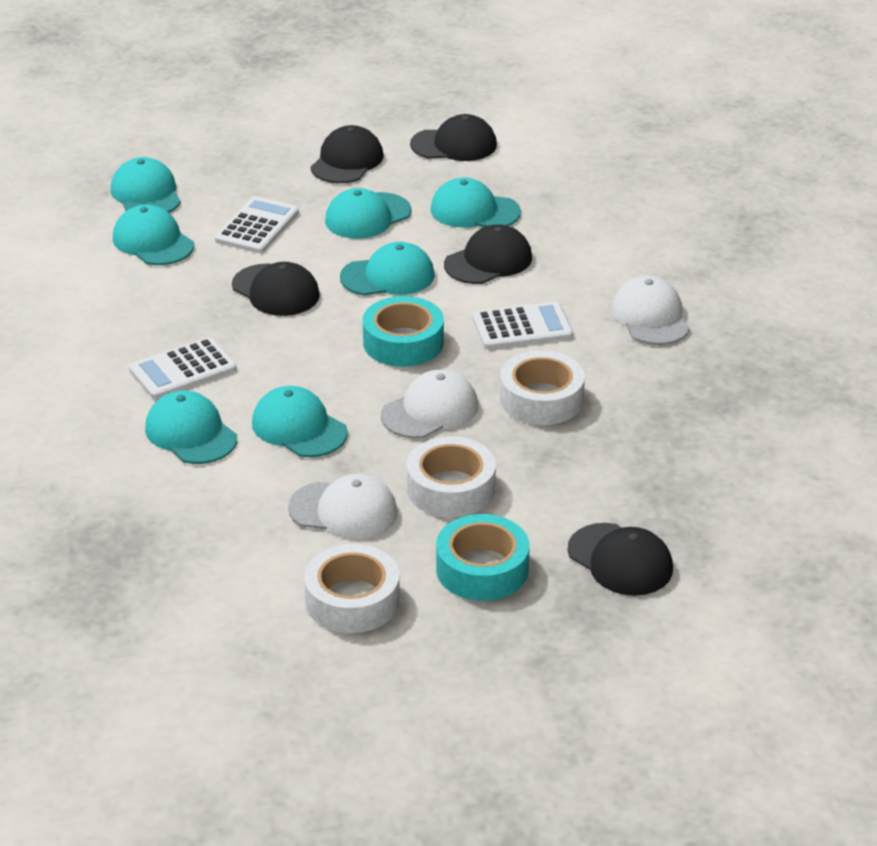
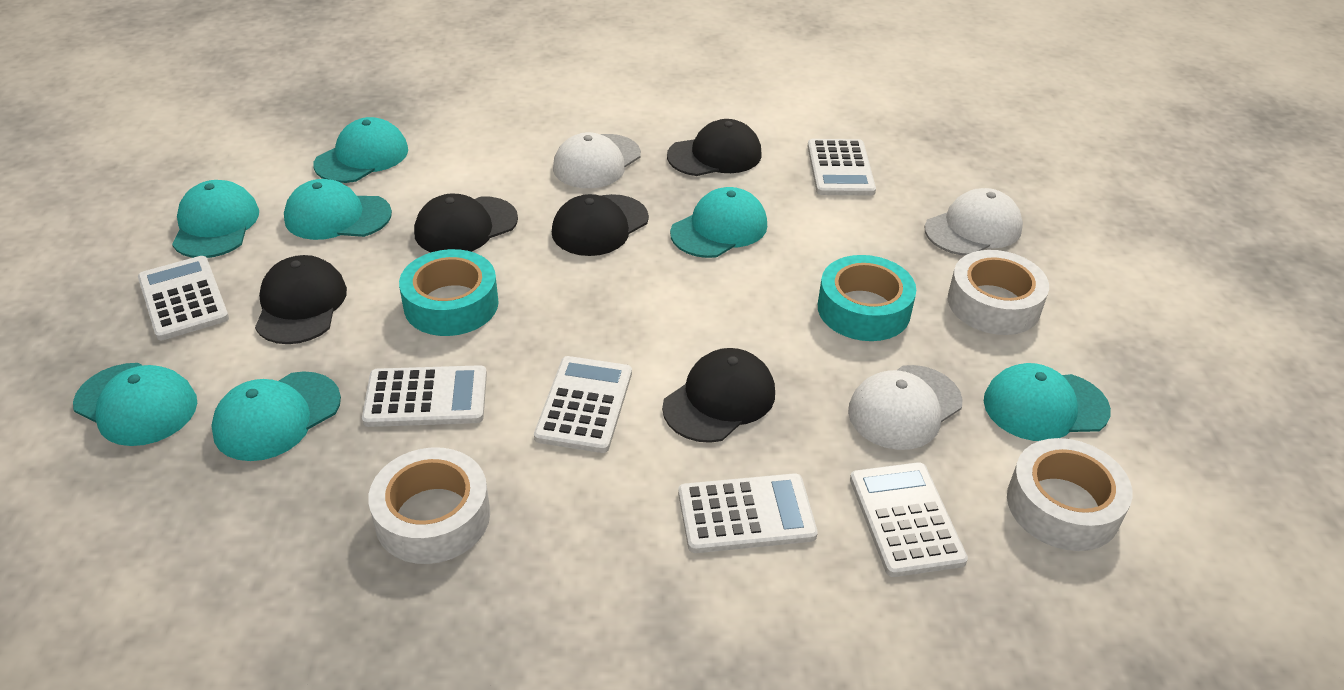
white calculator: [129,337,237,399] [215,196,299,253] [473,302,573,349] = 3 -> [138,256,229,340] [362,365,487,427] [534,356,632,453] [678,473,818,553] [807,139,876,196] [850,462,968,577] = 6

